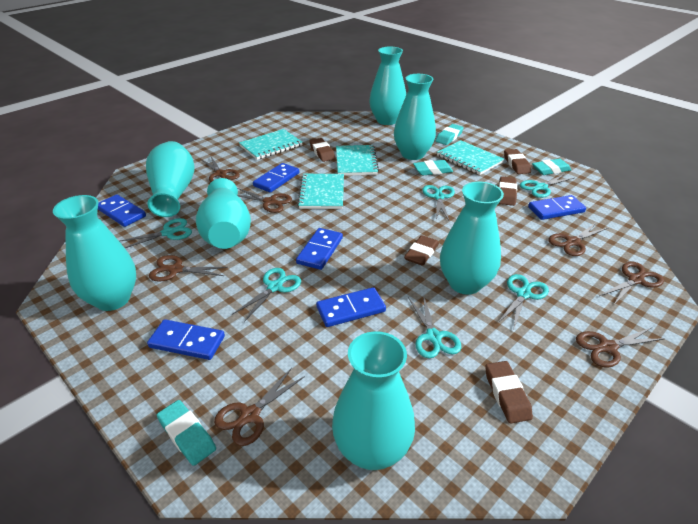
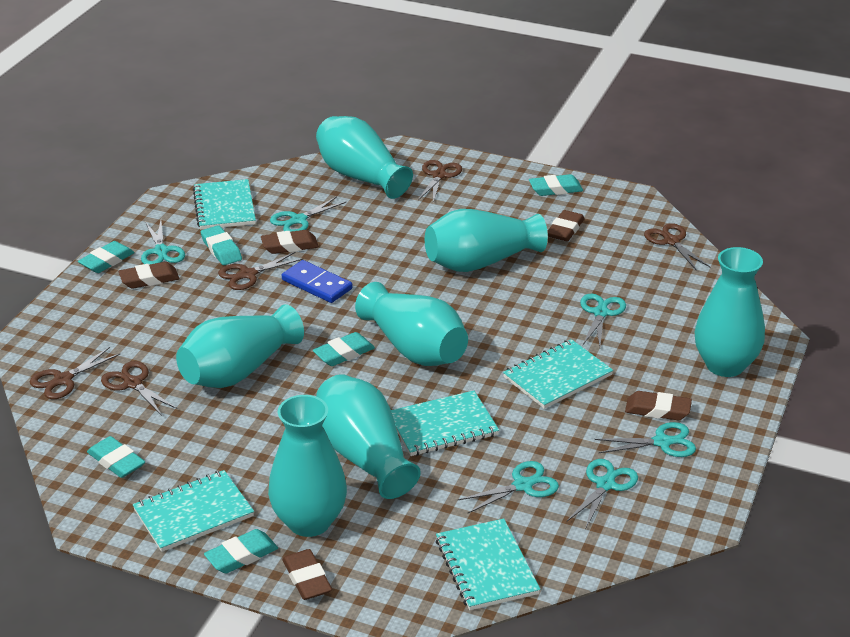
blue domino: [98,194,146,227] [147,319,225,360] [253,163,299,193] [296,228,343,270] [316,287,386,327] [528,195,586,220] = 6 -> [282,260,352,303] = 1
brown scissors: [149,255,228,282] [200,155,240,182] [214,368,305,446] [237,188,292,213] [548,222,608,256] [576,328,665,368] [600,261,664,305] = 7 -> [30,347,121,399] [101,361,178,416] [218,252,304,290] [418,160,462,203] [644,223,711,271] = 5
turquoise eraser: [157,400,216,466] [413,160,453,175] [435,124,464,145] [532,159,571,175] = 4 -> [78,241,135,273] [87,436,145,478] [201,225,242,265] [204,529,278,573] [313,332,375,366] [529,174,583,196] = 6
turquoise notebook: [239,129,303,160] [297,174,344,209] [336,145,379,175] [437,140,504,175] = 4 -> [133,470,254,552] [193,179,256,230] [391,391,499,456] [436,518,540,610] [503,339,613,409] = 5

